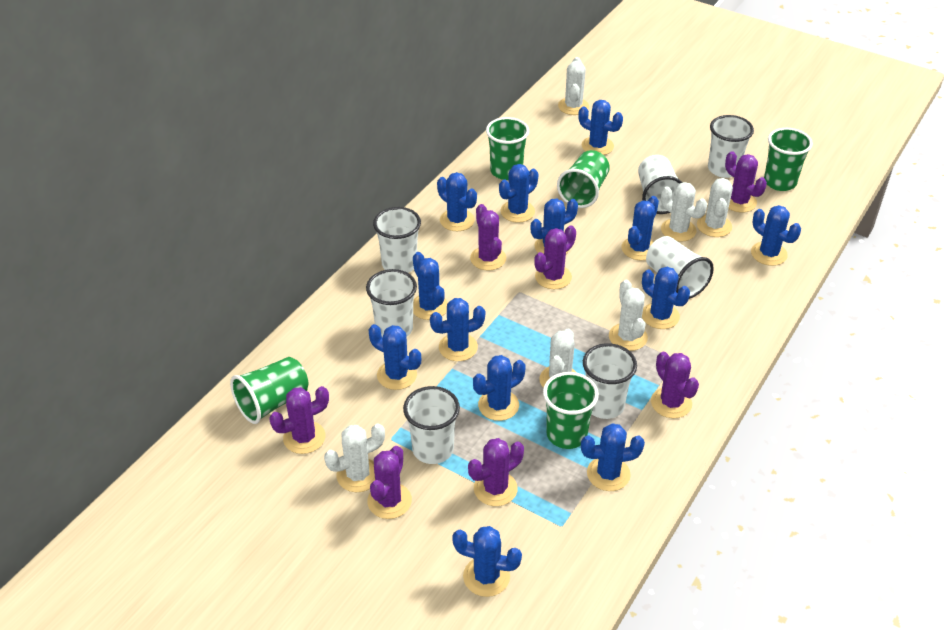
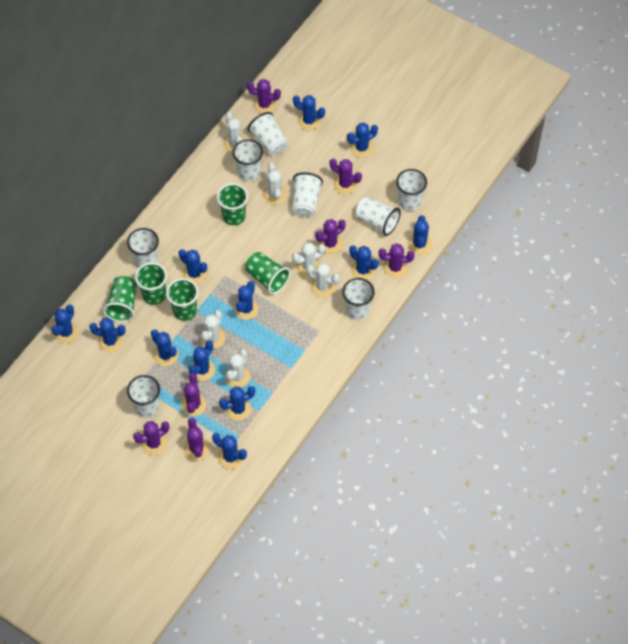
blue cactus: [369,324,421,390] [413,252,448,320] [430,298,485,361] [437,172,477,231] [452,526,522,597] [473,355,526,421] [499,164,538,223] [531,199,578,254] [578,100,623,155] [581,423,645,491] [621,196,659,260] [642,267,690,329] [751,205,801,266] = 13 -> [51,305,79,343] [89,318,126,352] [151,329,178,366] [179,249,207,284] [189,340,215,381] [212,433,247,469] [219,386,255,421] [234,281,259,320] [293,95,325,130] [347,123,378,158] [349,245,378,280] [408,215,432,254] = 12
white cup: [366,269,417,338] [373,207,421,273] [403,386,460,464] [583,343,637,419] [638,155,683,214] [646,236,714,299] [708,115,754,178] = 7 -> [127,228,159,268] [127,375,160,418] [233,139,263,181] [248,112,288,155] [292,172,323,217] [342,278,375,320] [356,197,401,236] [396,169,427,211] = 8

